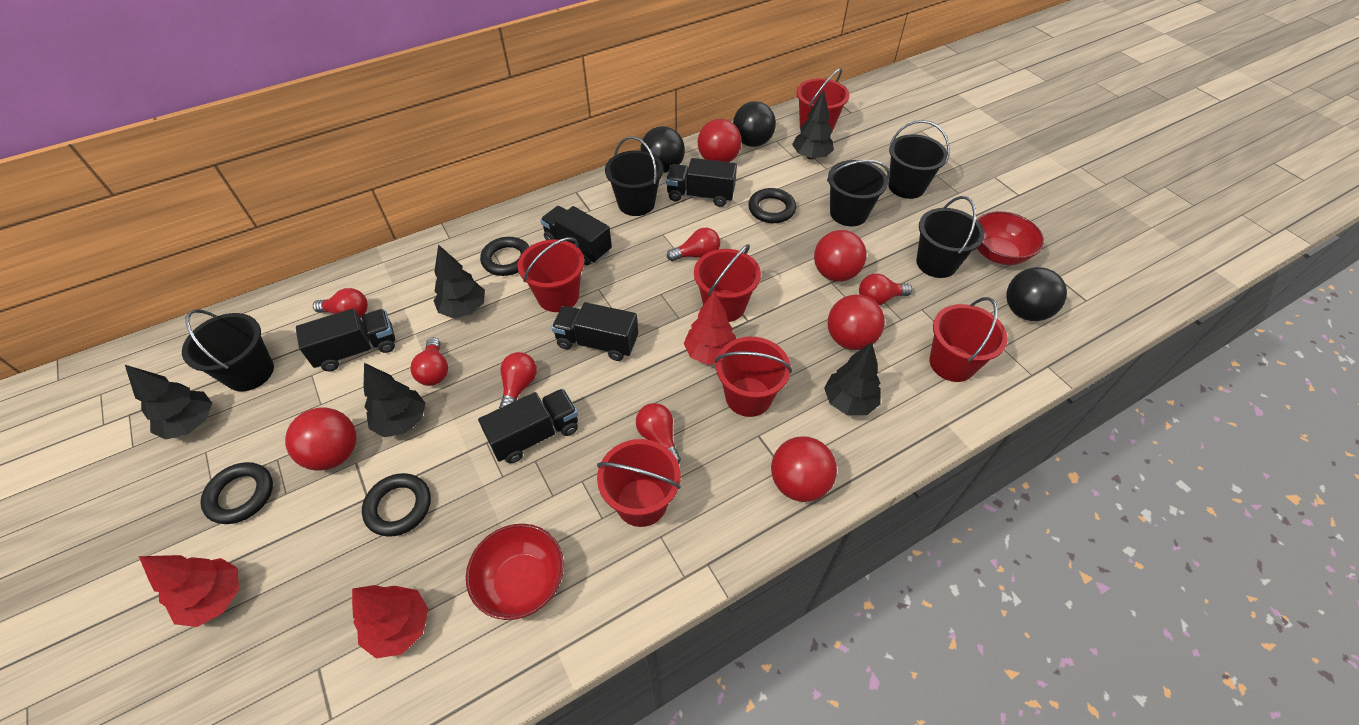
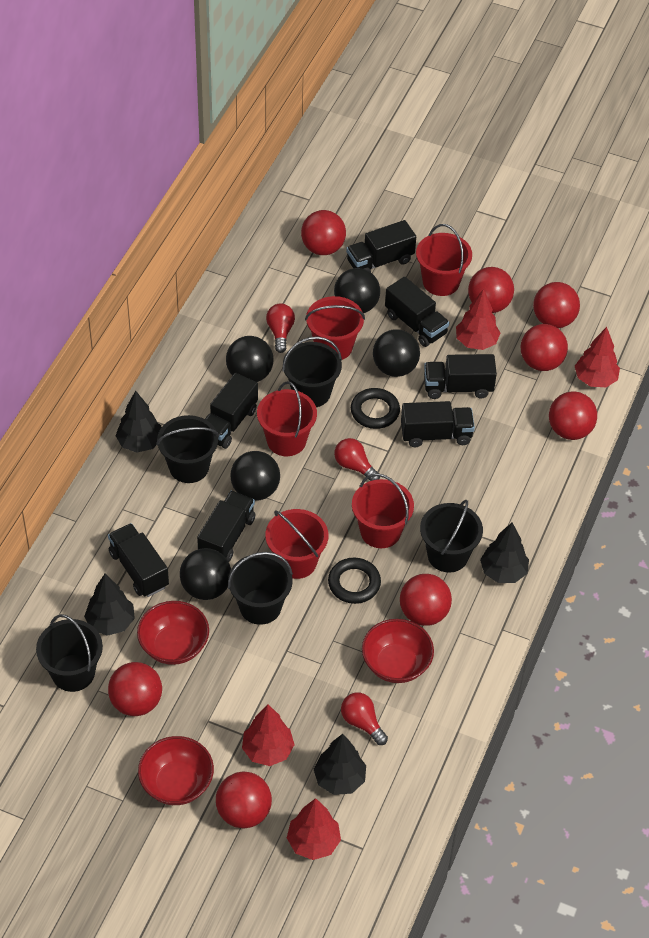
black ball: [641,126,685,173] [733,101,776,147] [1006,267,1067,321] = 3 -> [180,548,231,600] [226,336,273,382] [230,451,280,501] [334,268,380,313] [373,329,420,377] = 5
black ring: [200,462,273,524] [362,473,431,537] [480,237,529,276] [748,188,796,223] = 4 -> [328,558,381,604] [351,388,400,429] = 2
black tree: [125,365,212,440] [364,363,426,437] [434,244,485,318] [792,90,834,160] [824,342,880,415] = 5 -> [84,574,135,636] [116,391,161,453] [314,734,366,795] [480,523,529,583] = 4
black truck: [296,308,395,371] [478,389,578,463] [540,206,612,265] [551,302,638,361] [666,158,737,207] = 5 -> [108,523,169,597] [197,491,255,562] [205,373,258,449] [346,220,416,272] [385,277,449,347] [401,401,475,447] [424,354,497,399] = 7
red ball: [285,407,356,471] [698,119,742,162] [771,436,837,502] [814,230,867,282] [827,295,885,350] = 5 -> [108,662,162,716] [216,771,272,828] [301,210,346,255] [400,574,452,626] [468,267,514,313] [520,324,568,371] [533,282,580,328] [549,391,597,440] = 8
red bowl: [466,524,564,620] [977,211,1044,265] = 2 -> [137,601,209,665] [138,736,214,805] [362,619,434,683] = 3
red bucket: [518,237,584,312] [597,439,681,527] [694,244,761,322] [715,337,792,417] [797,68,849,131] [929,297,1008,382] = 6 -> [257,381,317,456] [265,509,328,579] [305,296,365,360] [352,474,414,548] [416,224,472,296] = 5
red light bulb: [313,288,368,318] [410,337,448,386] [499,352,537,409] [636,403,681,464] [667,228,720,261] [859,274,912,305] = 6 -> [266,304,295,353] [334,438,380,481] [341,693,388,745] = 3
red tree: [139,555,239,627] [352,585,429,658] [684,291,736,365] = 3 -> [242,704,295,766] [287,798,341,860] [456,289,500,350] [575,327,620,387] = 4

